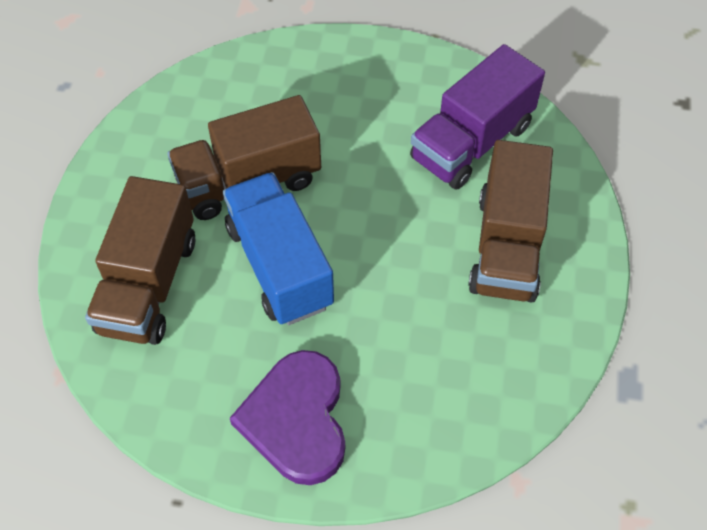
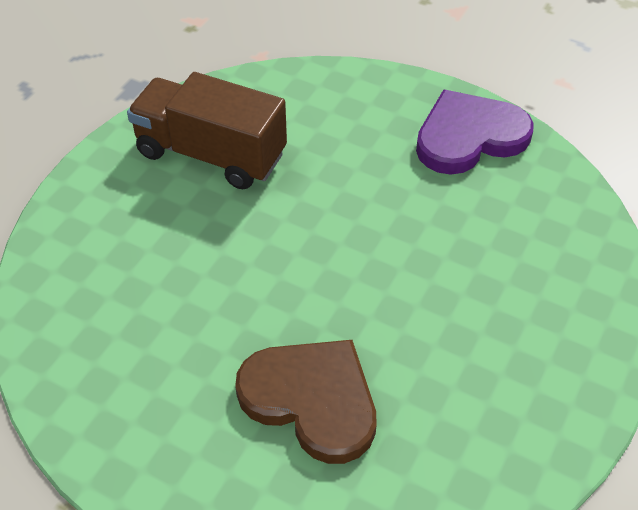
blue truck: [223,172,334,325] = 1 -> none = 0
brown heart: none = 0 -> [235,340,377,464] = 1
brown truck: [85,176,196,345] [167,95,321,220] [468,140,553,303] = 3 -> [127,72,287,189] = 1
purple truck: [410,44,545,190] = 1 -> none = 0

